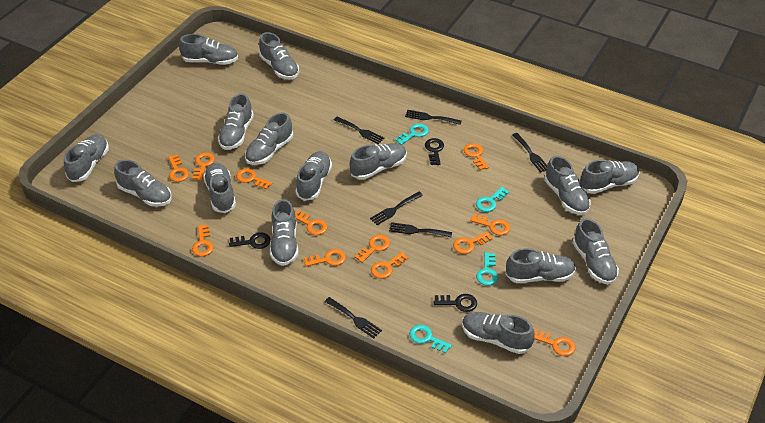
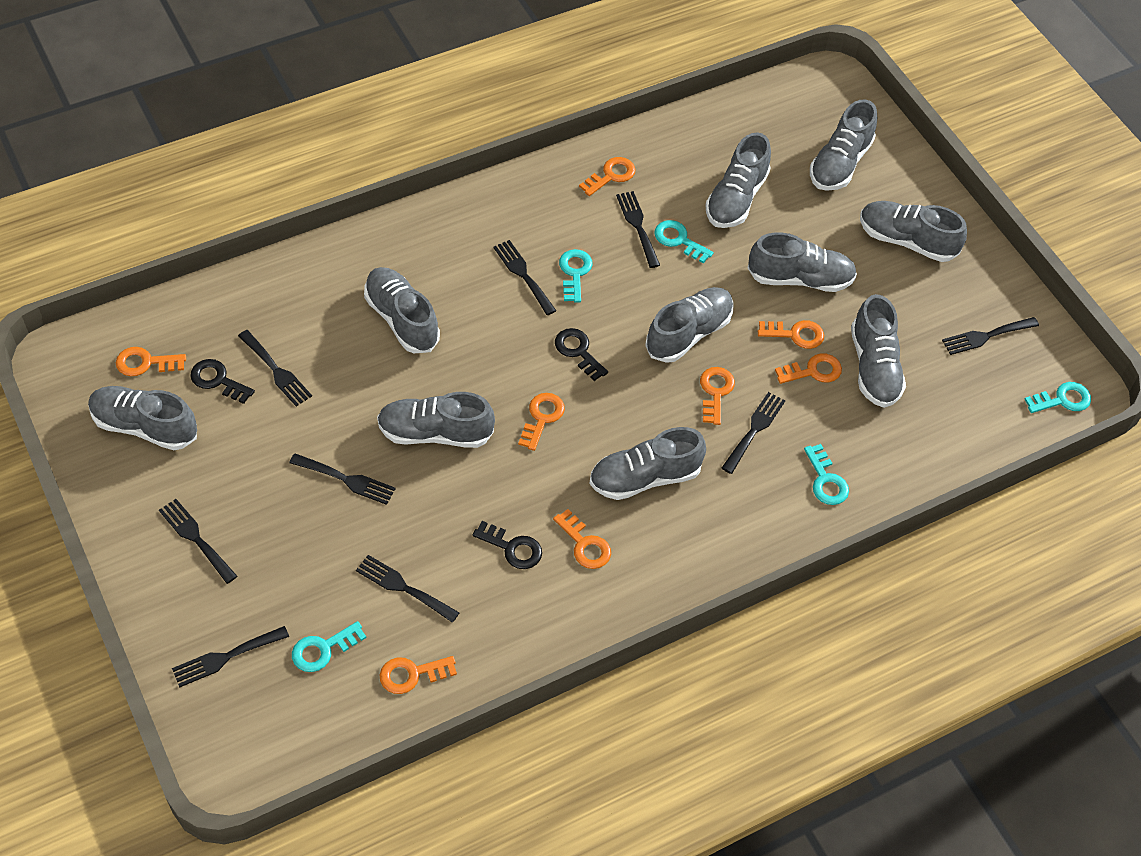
black fork: [325,297,382,339] [334,117,384,144] [370,192,423,225] [389,222,452,237] [405,110,461,125] [512,133,547,173] = 6 -> [159,499,237,584] [172,626,289,688] [238,330,312,406] [289,453,396,505] [356,555,459,623] [493,240,556,315] [616,191,660,268] [722,392,785,474] [942,317,1039,355] = 9
grey shoe: [64,134,109,182] [114,160,171,207] [179,34,238,65] [203,163,236,213] [218,93,254,150] [245,112,293,165] [259,32,299,80] [270,199,298,266] [295,151,332,201] [350,143,407,180] [462,312,535,354] [506,248,576,283] [544,156,591,215] [573,218,619,284] [580,159,640,194] = 15 -> [88,386,197,450] [364,267,440,353] [377,392,495,448] [589,427,706,500] [645,287,733,363] [706,132,771,228] [748,232,857,292] [810,99,877,191] [851,294,906,408] [860,201,967,262] = 10
orange key: [168,154,189,182] [192,153,215,180] [192,225,214,257] [236,168,272,189] [295,210,328,235] [304,249,346,267] [354,235,390,263] [371,252,409,279] [453,232,493,254] [464,143,489,170] [470,214,510,235] [534,329,576,356] = 12 -> [116,347,186,376] [380,656,457,694] [518,393,565,451] [553,509,611,569] [579,157,635,196] [700,367,735,425] [758,320,824,349] [775,353,842,384] = 8
turquoise key: [395,124,429,145] [409,325,452,353] [476,187,509,212] [476,252,498,286] = 4 -> [292,621,366,672] [559,249,593,303] [655,220,714,264] [804,444,849,505] [1024,382,1091,413] = 5

